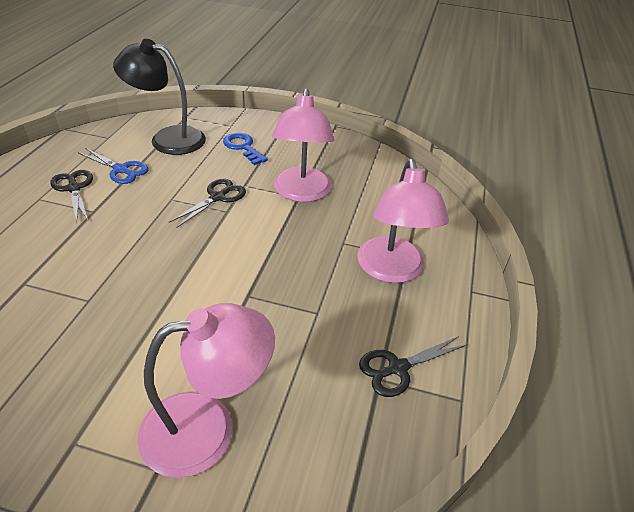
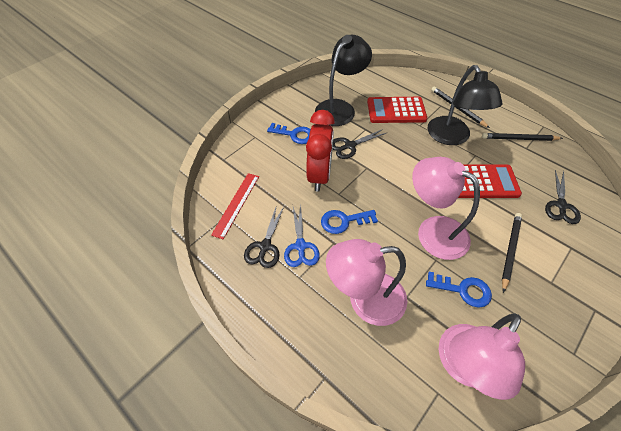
black lamp: [113,39,206,155] = 1 -> [315,35,372,126] [428,65,502,145] = 2
black pencil: none = 0 -> [431,87,490,128] [482,133,563,141] [502,213,522,293] = 3
blue key: [223,133,268,165] = 1 -> [267,123,310,144] [321,210,378,234] [426,272,492,308] = 3
red calculator: none = 0 -> [367,97,427,123] [458,164,522,198] = 2
red clock: none = 0 -> [306,110,335,192] = 1
red ruler: none = 0 -> [211,173,259,239] = 1

